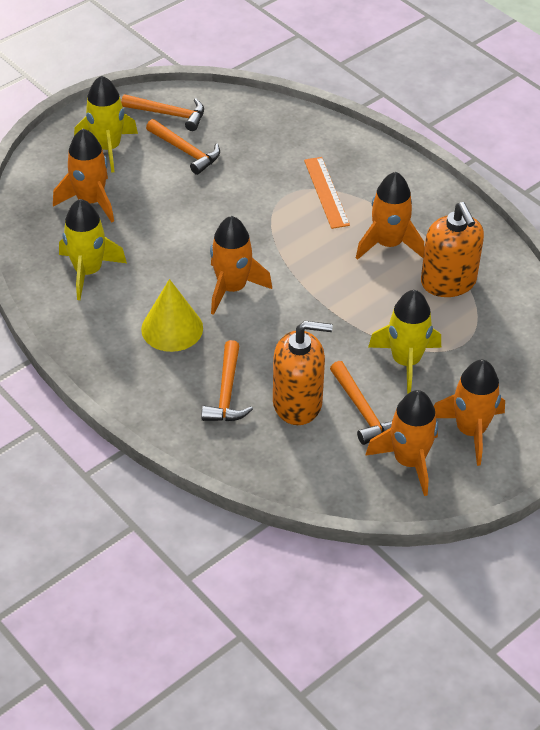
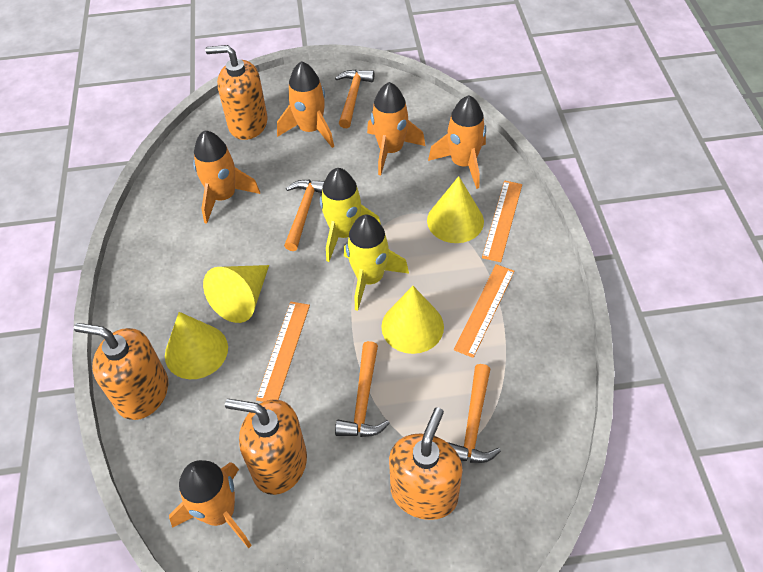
orange ruler: [304,157,350,229] = 1 -> [256,301,310,402] [454,264,514,358] [482,181,522,262] = 3
orange soap dispenser: [273,321,333,425] [421,202,484,297] = 2 -> [74,323,168,420] [205,45,268,140] [225,399,307,495] [389,407,463,520] = 4
yellow cone: [141,279,203,352] = 1 -> [165,312,228,379] [203,265,269,323] [381,286,444,354] [427,176,484,243] = 4
yellow rocket: [59,199,127,300] [74,75,138,173] [368,290,441,394] = 3 -> [320,168,381,262] [344,215,409,311] = 2

